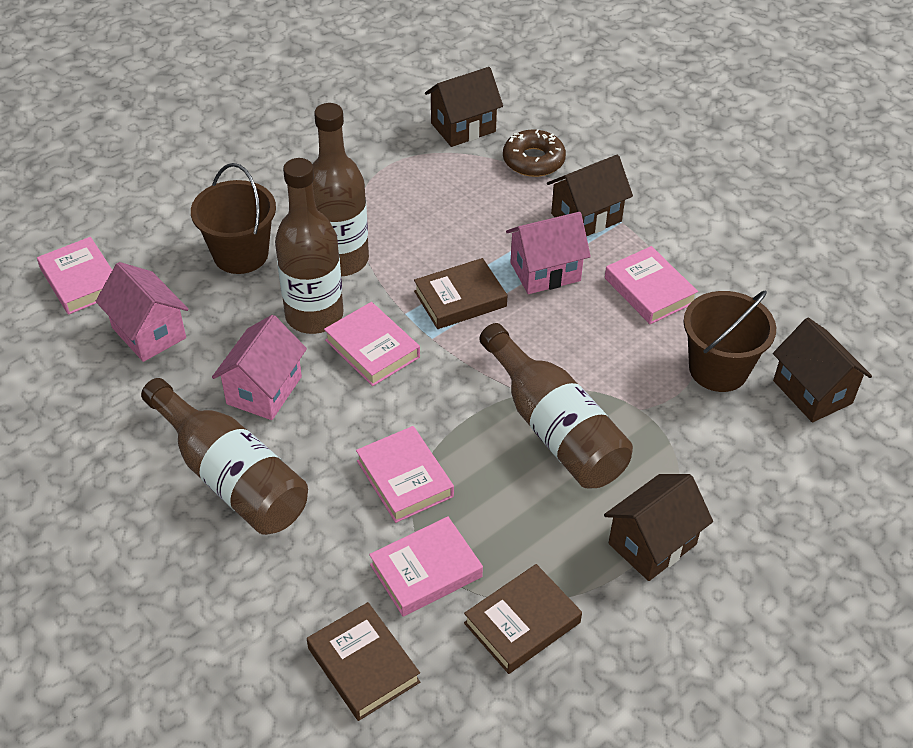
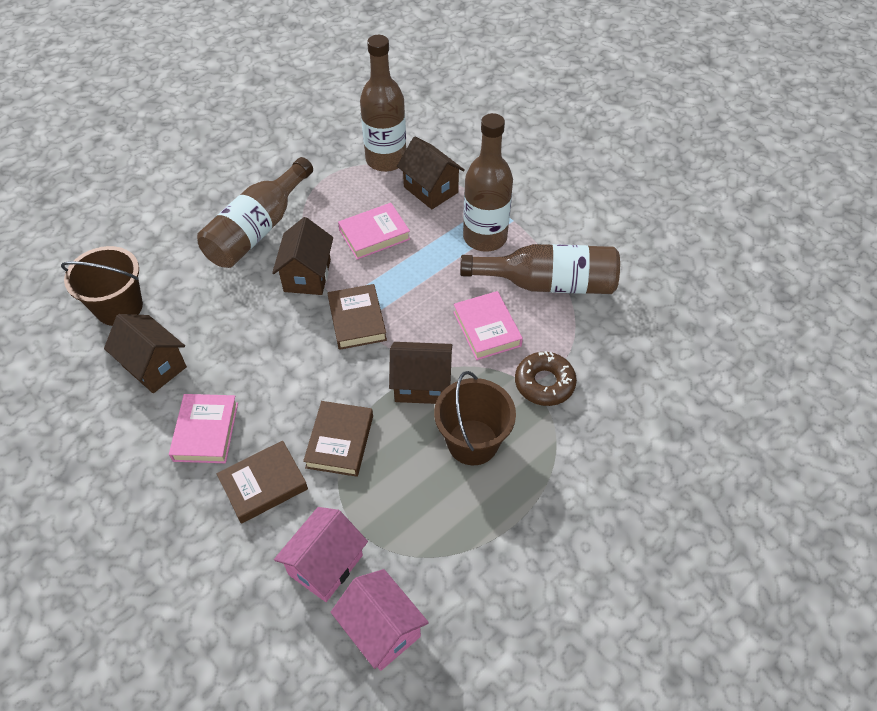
pink book: [37,237,112,315] [324,302,420,386] [356,426,454,523] [369,516,483,617] [605,246,698,324] = 5 -> [169,394,238,463] [338,203,410,260] [453,291,523,360] = 3
pink house: [96,262,189,362] [212,315,307,420] [506,212,591,294] = 3 -> [274,507,368,602] [331,569,429,671] = 2

